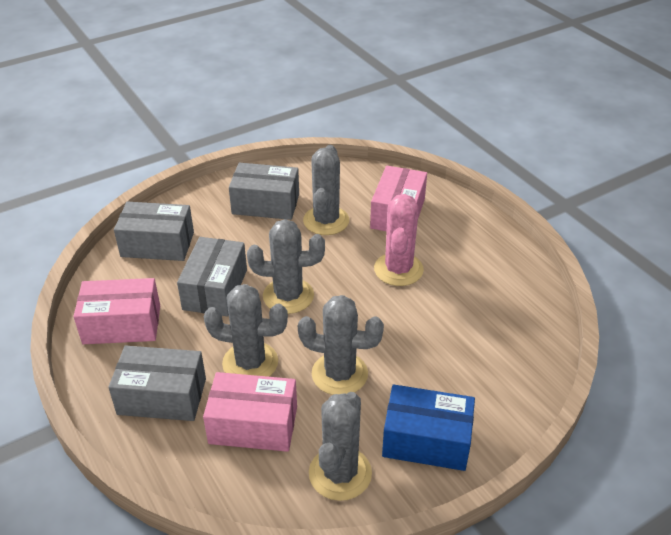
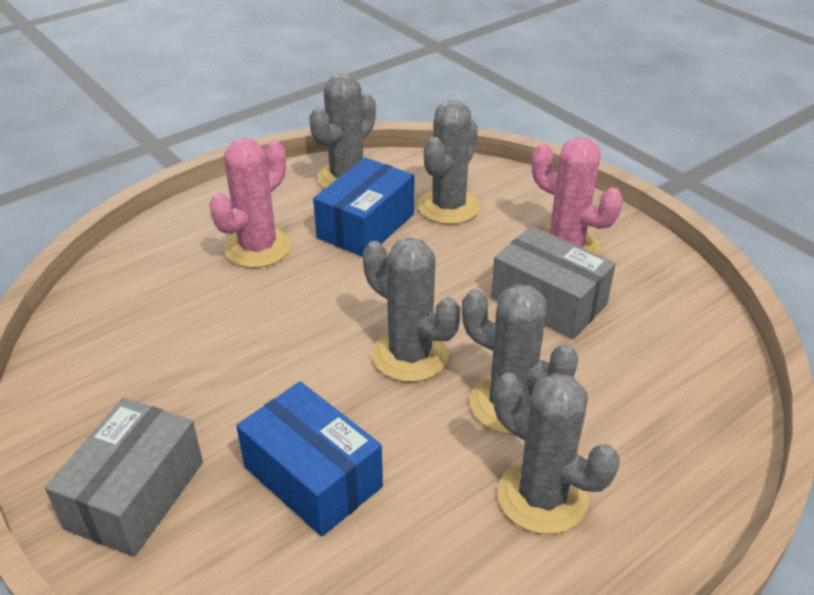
blue box: [382,384,475,471] = 1 -> [236,381,383,537] [313,158,414,257] = 2
grey box: [108,346,206,421] [114,202,194,261] [177,237,247,316] [229,163,299,220] = 4 -> [45,397,203,557] [491,226,616,339] = 2
pink box: [73,278,160,344] [203,372,297,452] [370,166,427,231] = 3 -> none = 0
pink cactus: [374,194,424,286] = 1 -> [209,138,291,268] [532,137,623,255] = 2

